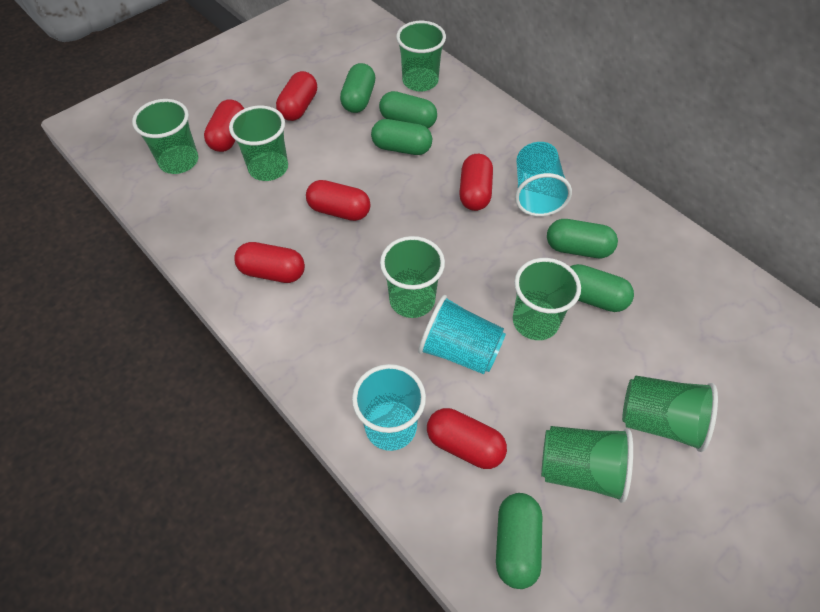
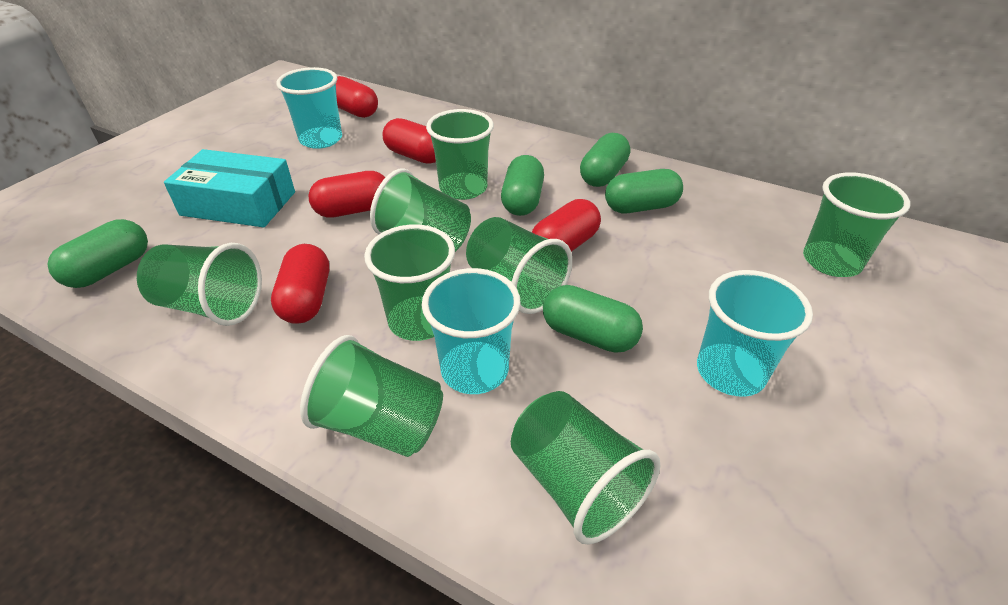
green capsule: [340,63,375,113] [371,119,432,155] [379,91,437,128] [496,493,542,589] [547,219,618,258] [570,264,634,312] = 6 -> [48,219,148,288] [501,155,544,216] [543,285,643,353] [580,133,630,187] [605,169,683,213] = 5
green cup: [132,99,198,174] [229,105,288,181] [380,236,445,318] [396,21,446,92] [513,258,581,340] [541,426,633,503] [622,376,718,452] = 7 -> [137,243,262,326] [300,335,443,457] [364,224,455,341] [370,168,471,252] [426,109,494,200] [466,217,572,314] [511,391,660,544] [803,172,910,277] = 8
red capsule: [204,99,244,152] [234,242,305,283] [276,71,317,121] [306,180,371,221] [427,408,507,469] [459,154,493,211] = 6 -> [271,244,329,324] [308,171,385,218] [336,76,378,118] [382,118,436,164] [532,199,601,252] = 5
turquoise box: none = 0 -> [164,149,295,227] = 1

